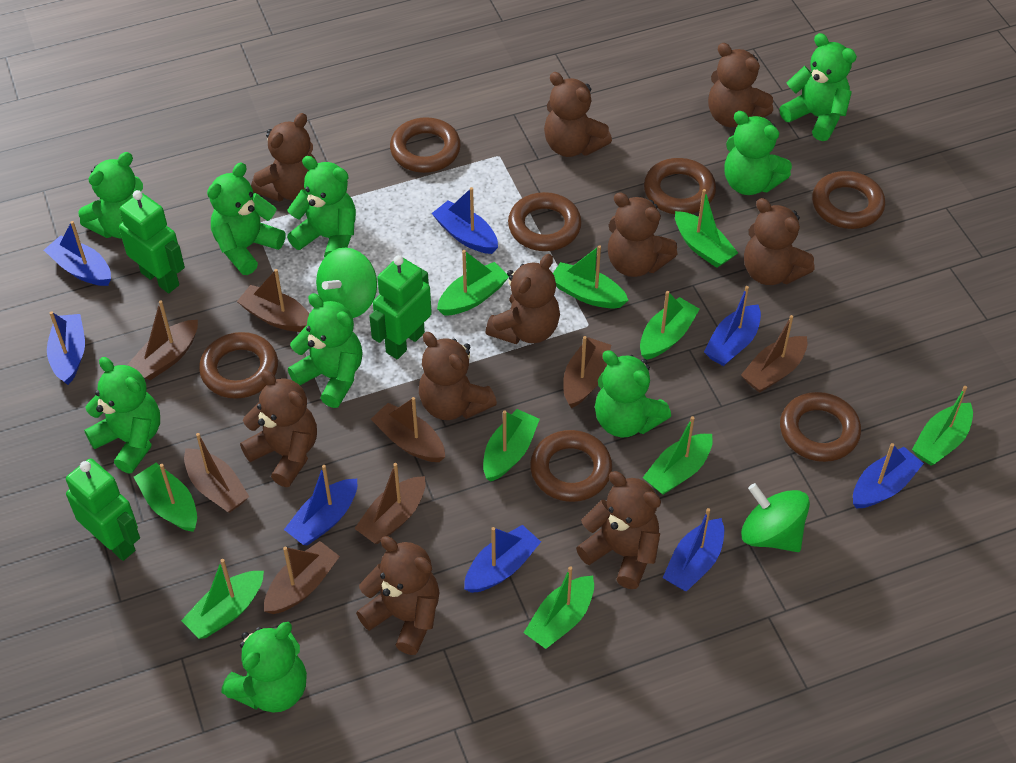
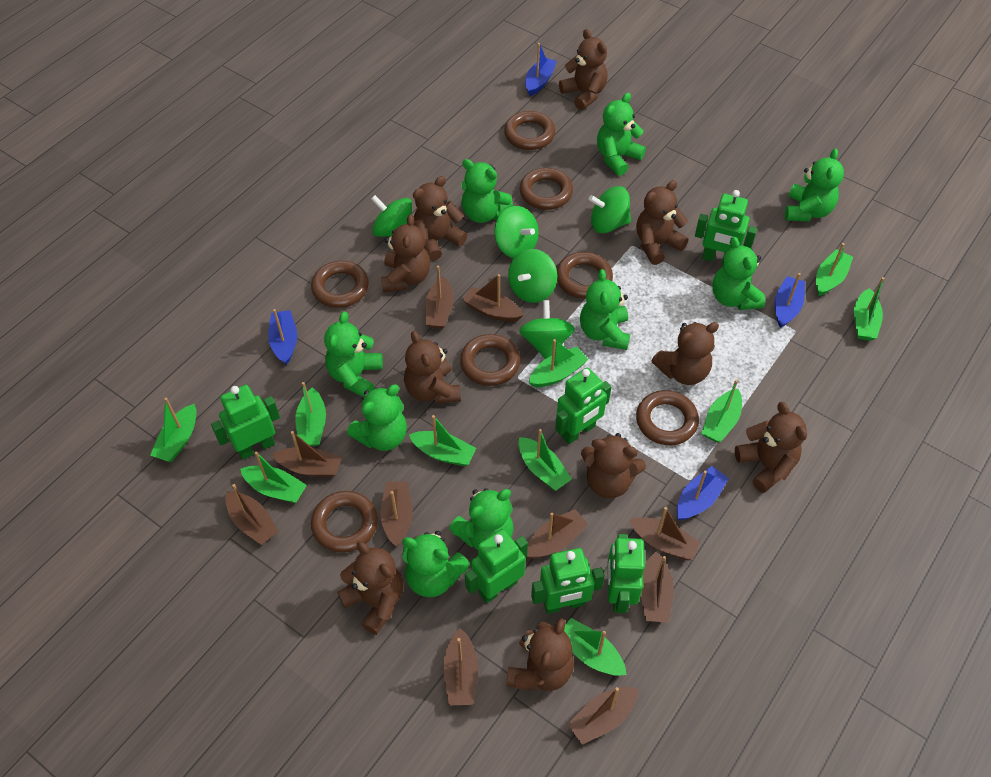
blue boat: [44,221,111,286] [47,311,85,385] [284,465,357,545] [432,187,498,254] [464,525,541,593] [663,508,724,591] [704,286,761,366] [853,443,924,509] = 8 -> [268,309,297,365] [525,43,557,96] [677,466,729,520] [774,273,805,328] = 4
brown boat: [127,301,198,380] [184,433,250,513] [237,269,309,332] [264,541,340,614] [354,463,425,544] [371,397,445,462] [563,336,611,408] [741,315,807,393] = 8 -> [225,484,278,545] [272,431,342,477] [380,481,413,547] [425,265,454,329] [443,628,478,705] [463,274,523,322] [527,509,589,559] [568,687,639,745] [630,507,701,560] [641,551,674,623] = 10
green robot: [66,458,140,561] [119,190,185,293] [369,255,432,359] = 3 -> [211,385,280,460] [465,529,528,603] [531,548,605,614] [555,368,611,444] [607,534,645,613] [695,190,757,261] = 6
green spinning top: [316,248,377,318] [741,483,810,552] = 2 -> [371,195,412,237] [494,206,539,258] [508,249,557,303] [519,300,575,359] [589,186,631,233] = 5

